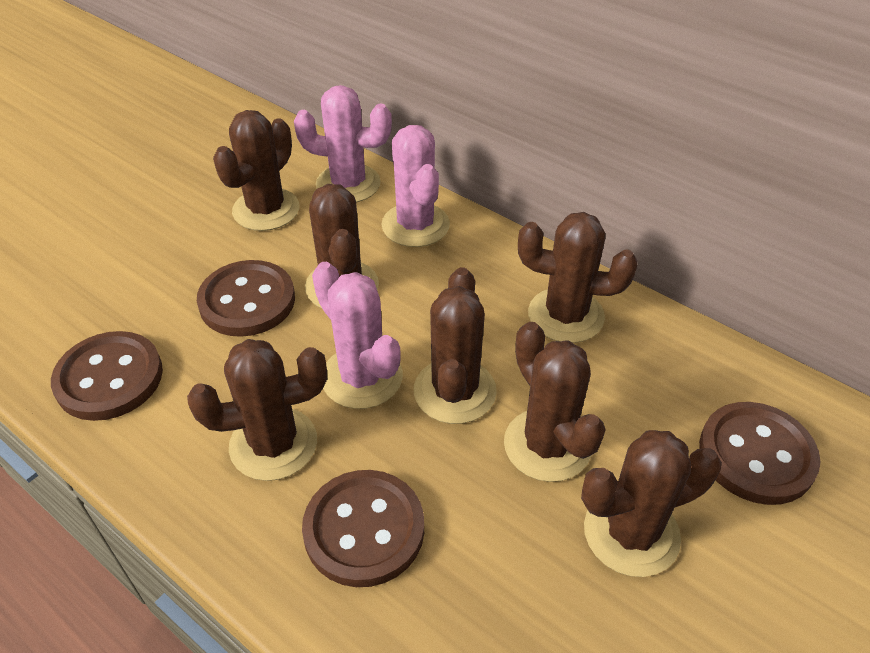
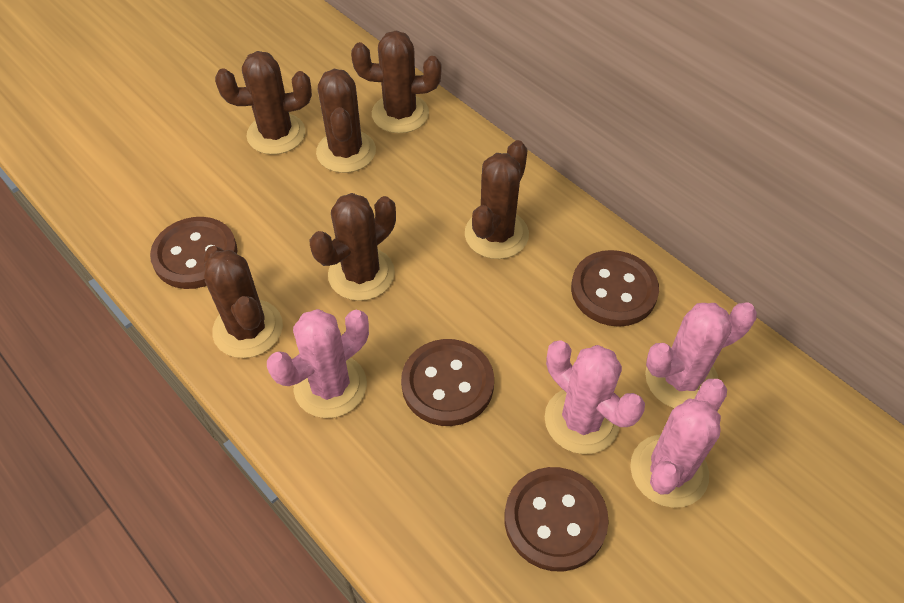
brown cactus: [187,339,327,481] [213,110,300,231] [305,184,379,309] [414,267,497,424] [504,322,606,482] [518,212,637,343] [581,430,721,577] = 7 -> [204,246,283,358] [215,51,312,155] [309,193,396,301] [316,69,376,173] [351,30,441,133] [465,140,529,259] = 6
pink cactus: [294,85,392,203] [312,262,403,409] [381,125,450,247] = 3 -> [267,309,369,418] [545,340,645,454] [630,379,727,508] [645,302,757,408] = 4

